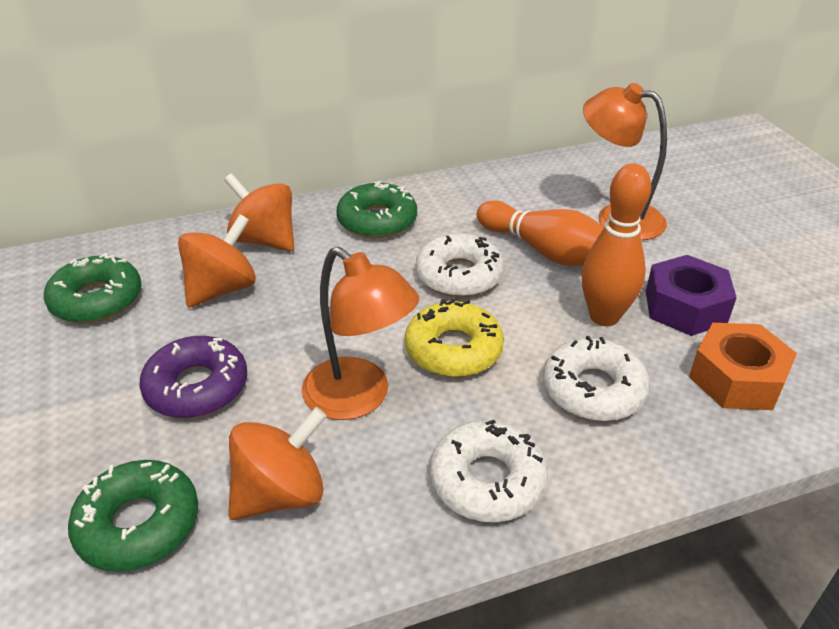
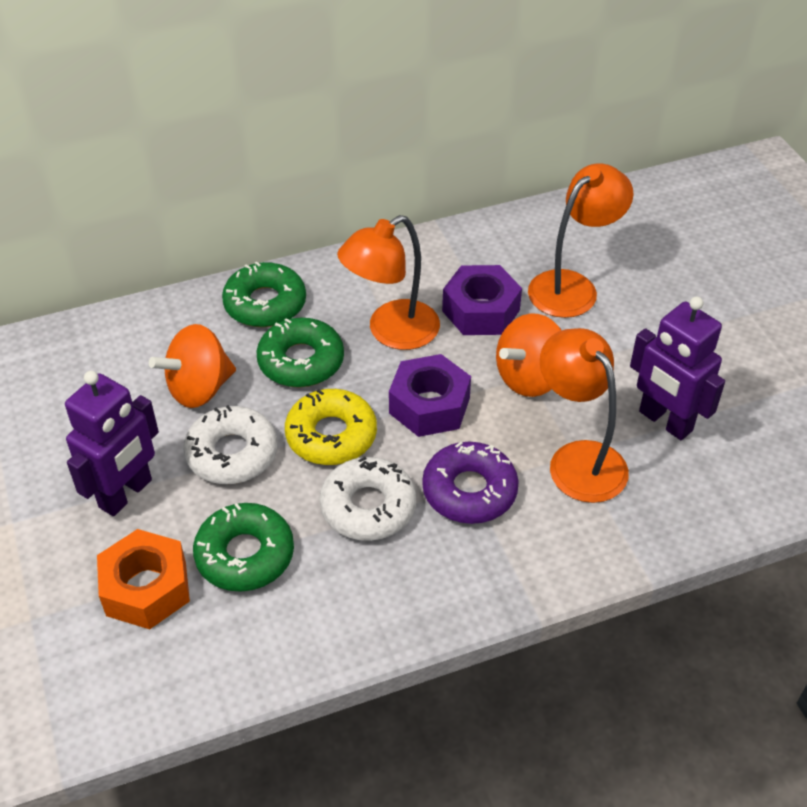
orange bowling pin: [477,200,604,266] [582,163,651,326] = 2 -> none = 0
orange lamp: [302,247,419,420] [583,83,667,240] = 2 -> [337,215,440,350] [528,163,634,318] [540,328,629,503] = 3
orange spinning top: [178,214,256,308] [224,173,294,251] [228,407,327,520] = 3 -> [149,324,236,408] [496,314,562,397] = 2
purple nut: [646,255,737,336] = 1 -> [389,354,471,437] [442,265,522,335] = 2
purple robot: none = 0 -> [65,371,159,516] [630,297,725,440] = 2
white donut: [416,233,504,297] [430,420,548,522] [543,336,650,421] = 3 -> [183,405,278,484] [319,456,416,541] = 2

